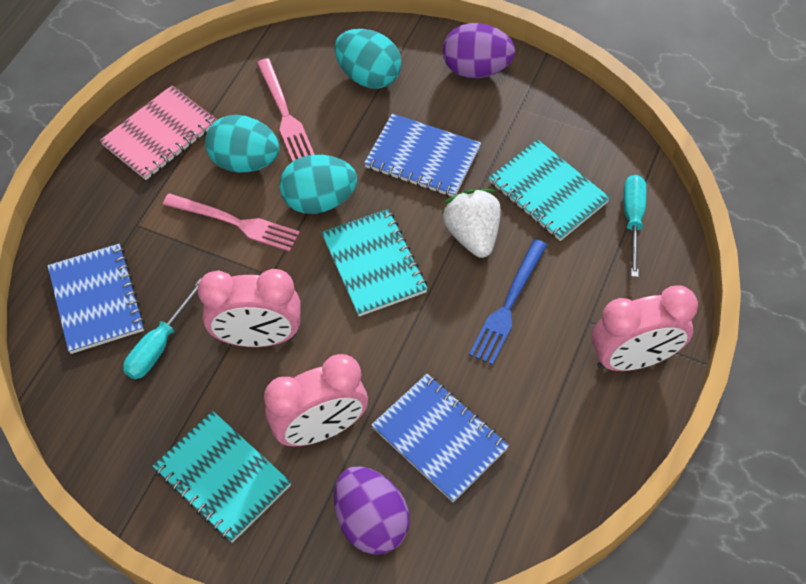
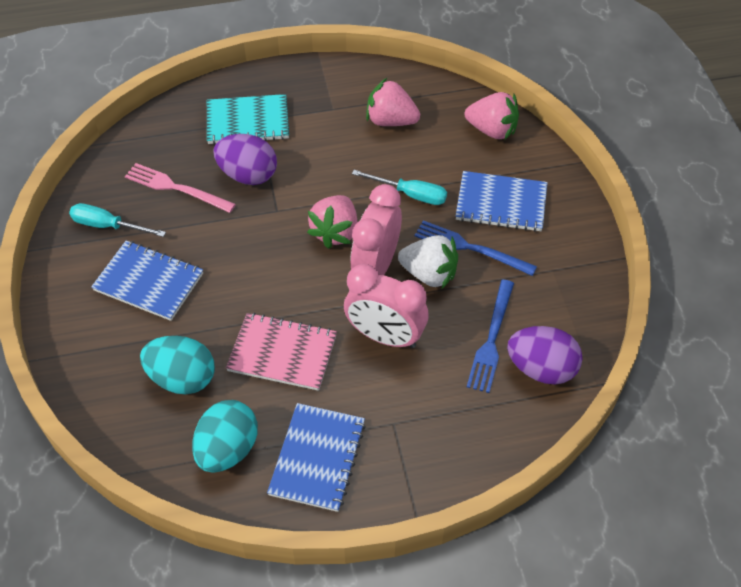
blue fork: [469,239,547,365] = 1 -> [414,220,537,276] [467,280,514,393] = 2
pink clock: [197,269,301,347] [264,354,368,447] [592,286,698,371] = 3 -> [344,264,429,348] [350,184,402,275] = 2
pink fork: [163,193,300,252] [257,58,315,162] = 2 -> [125,163,236,213] = 1
pink strawberry: none = 0 -> [307,195,358,249] [366,78,420,126] [465,92,519,140] = 3
turquoise egg: [205,115,280,173] [279,155,357,214] [335,29,402,89] = 3 -> [140,336,215,394] [192,400,258,473] = 2
turquoise notebook: [153,411,291,543] [321,209,428,316] [489,140,610,241] = 3 -> [207,94,289,145] = 1

